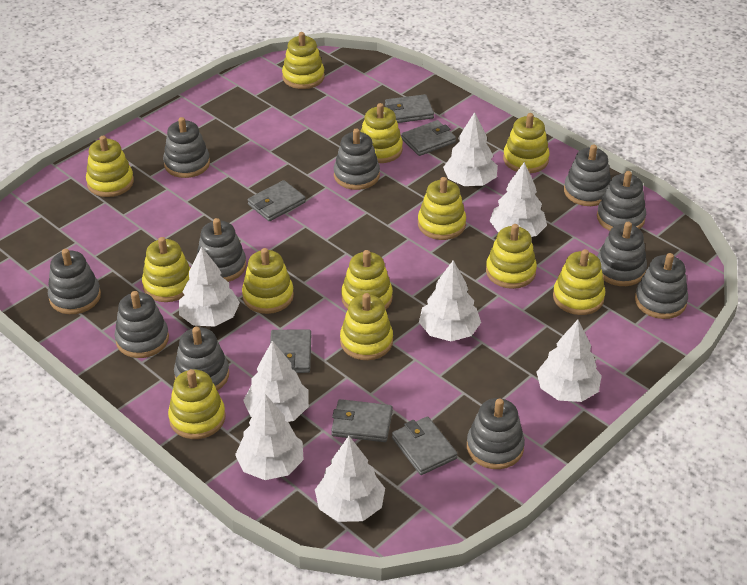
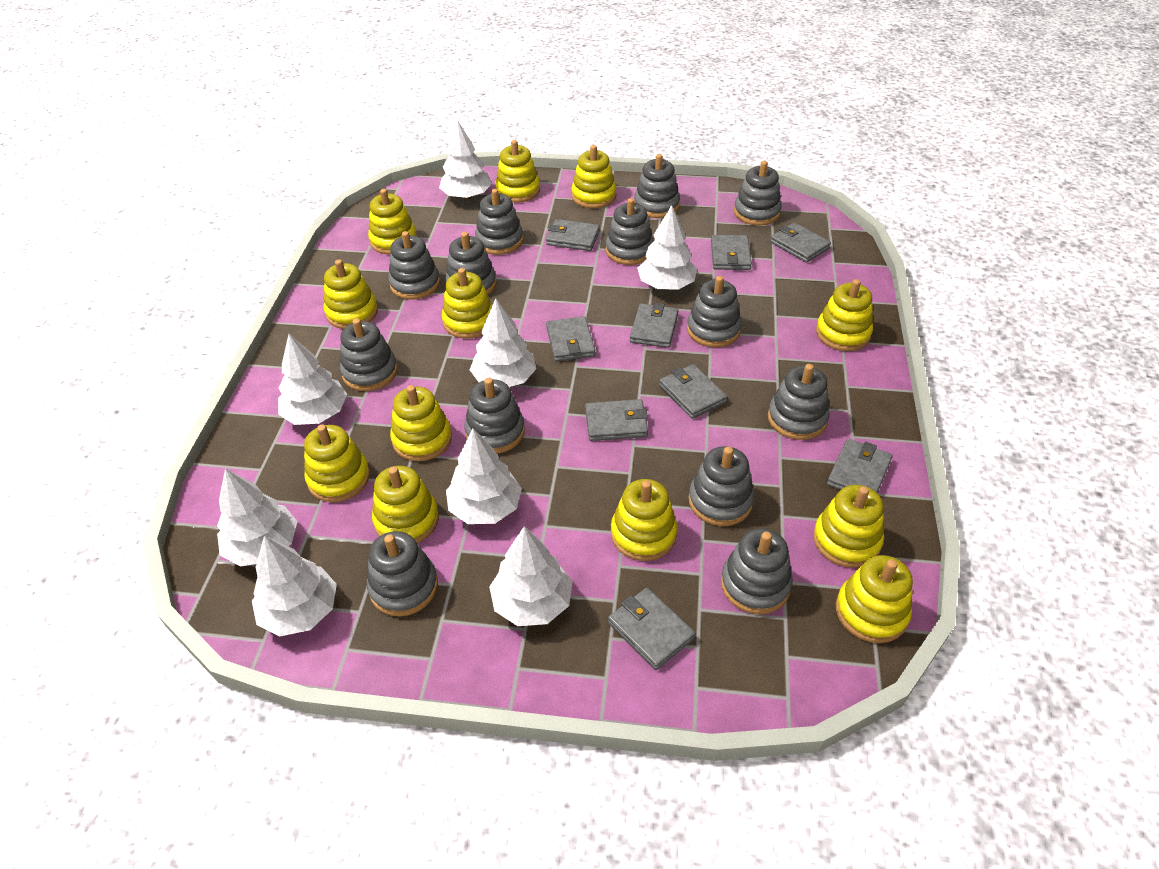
grey stacking toy: [48,249,101,314] [115,291,169,358] [163,117,210,178] [174,327,229,391] [196,218,246,282] [334,129,380,190] [467,398,525,469] [564,144,611,206] [597,171,646,231] [597,222,647,286] [635,253,688,319] = 11 -> [340,318,398,391] [367,531,438,617] [388,231,440,299] [445,232,497,295] [464,378,525,454] [475,189,523,255] [605,198,654,265] [634,154,680,218] [687,276,742,347] [689,446,754,526] [721,529,793,614] [734,161,782,226] [768,364,830,440] = 13
grey wallet: [248,180,306,221] [270,329,311,373] [331,399,393,442] [385,94,434,123] [392,416,457,475] [401,120,456,156] = 6 -> [546,219,600,251] [546,316,595,362] [585,399,648,441] [608,588,695,670] [630,303,679,348] [659,364,727,419] [711,235,752,270] [770,222,831,263] [827,439,893,493] = 9

